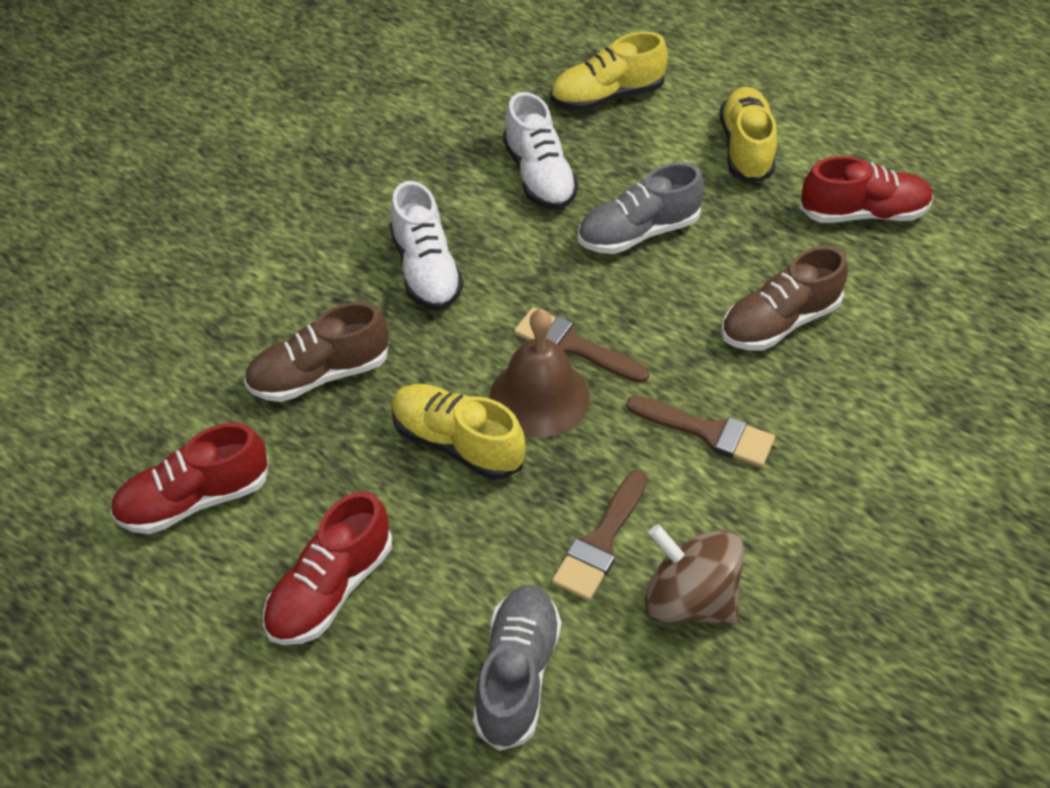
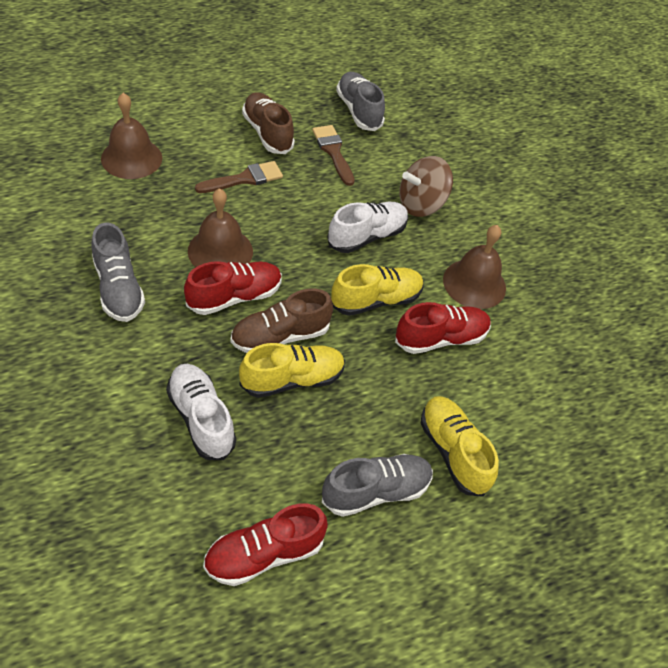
brown bell: [490,309,590,438] = 1 -> [101,93,162,179] [188,188,253,267] [443,225,506,309] = 3
brown brush: [514,307,649,383] [552,470,647,601] [626,395,775,467] = 3 -> [195,161,283,193] [312,125,355,186] = 2
grey shoe: [473,585,561,751] [578,162,704,254] = 2 -> [91,223,145,322] [322,454,433,517] [336,72,385,131] = 3

